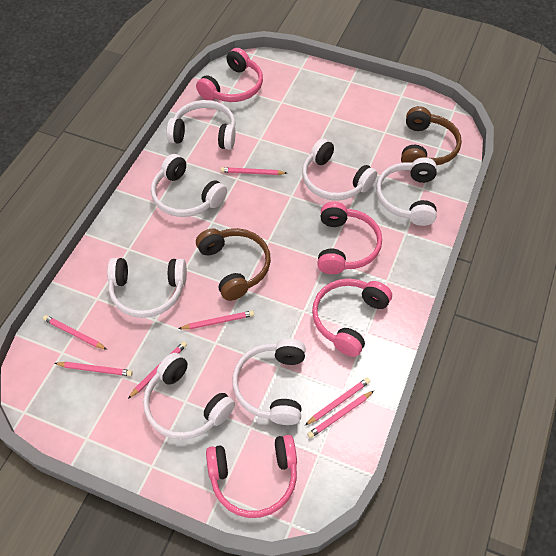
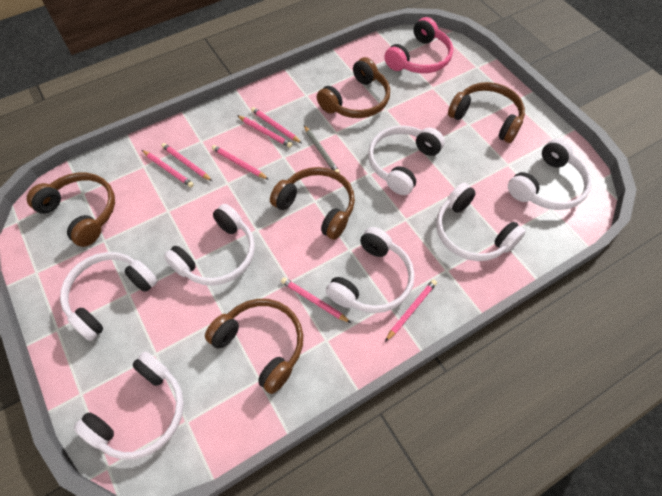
brown headphones: [196,228,271,301] [401,106,462,165] = 2 -> [27,173,115,247] [205,299,303,394] [270,167,355,240] [317,57,390,118] [448,82,525,143] = 5
grey pencil: none = 0 -> [304,125,340,173] = 1
pink headphones: [196,48,263,102] [206,435,297,518] [312,278,392,357] [318,202,382,274] = 4 -> [384,17,453,73] = 1

